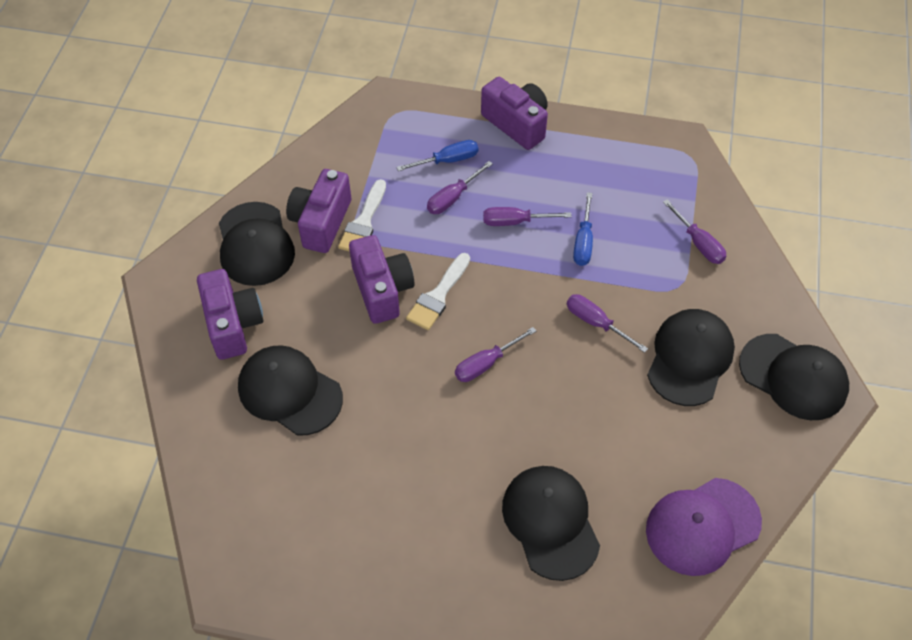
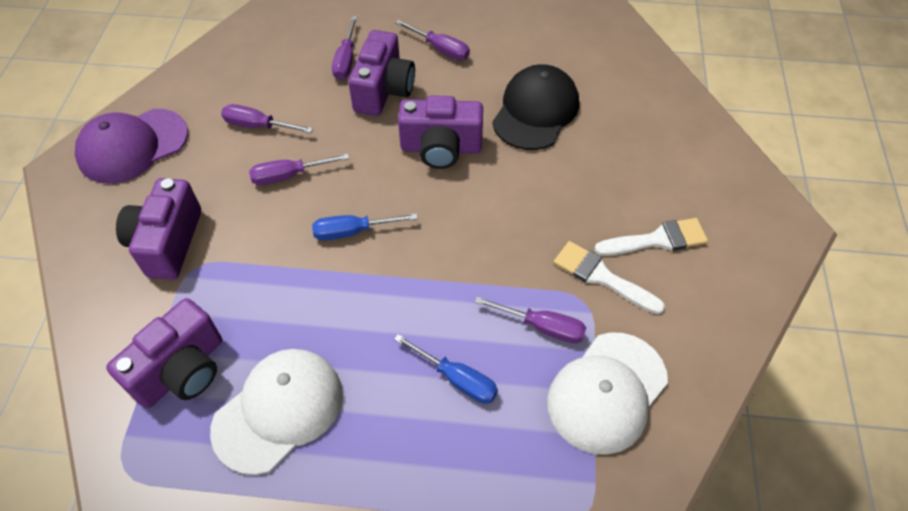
black cap: [219,202,295,286] [238,345,343,436] [502,466,600,581] [647,309,735,406] [739,334,849,420] = 5 -> [492,64,579,150] = 1
white cap: none = 0 -> [210,349,343,475] [547,333,668,455] = 2

